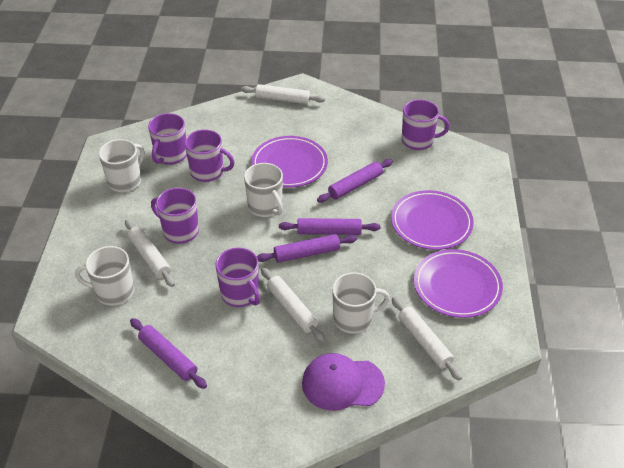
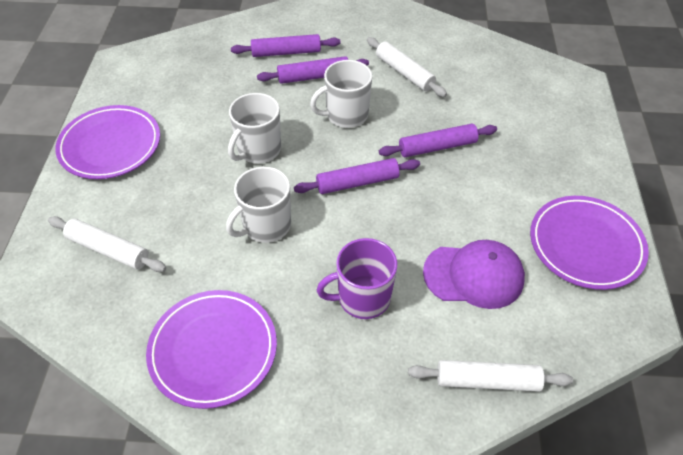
purple mug: [148,113,187,165] [151,188,199,244] [184,129,235,182] [215,247,260,307] [402,100,450,150] = 5 -> [317,238,397,319] = 1
white mug: [75,246,134,306] [99,139,145,192] [244,163,283,217] [332,272,390,334] = 4 -> [226,167,291,243] [228,93,281,163] [310,60,372,128] = 3
white rolling pin: [125,219,175,287] [241,84,325,104] [261,268,325,343] [392,297,462,380] = 4 -> [48,216,166,272] [367,37,447,97] [408,360,573,392] = 3

